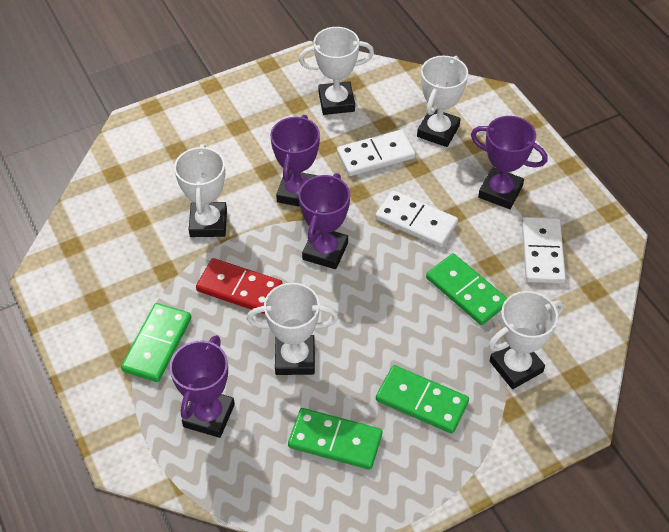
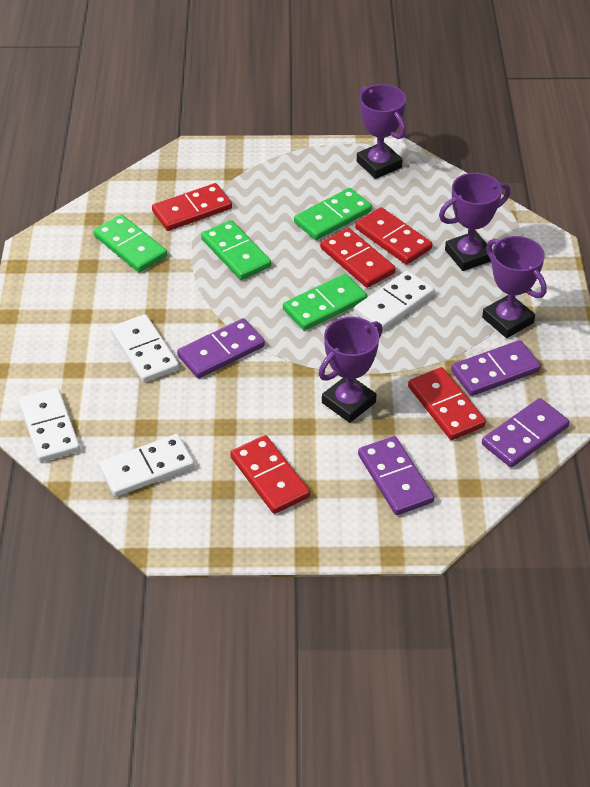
purple domino: none = 0 -> [177,318,265,378] [358,436,434,515] [451,340,541,396] [482,398,570,468] = 4
red domino: [196,258,283,314] = 1 -> [152,183,232,231] [230,435,310,514] [320,228,395,288] [355,207,432,265] [408,367,486,440] = 5
white domino: [337,130,416,176] [375,190,458,247] [522,217,566,284] = 3 -> [19,387,80,462] [99,434,194,497] [111,314,179,383] [354,271,434,331] = 4
white trophy: [174,144,227,237] [247,283,339,375] [299,27,374,115] [417,56,468,147] [488,291,564,389] = 5 -> none = 0

